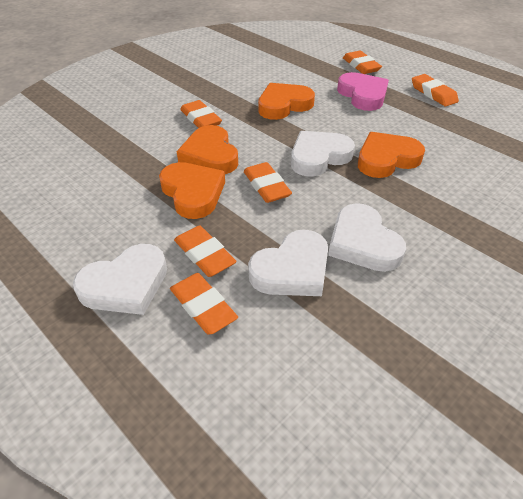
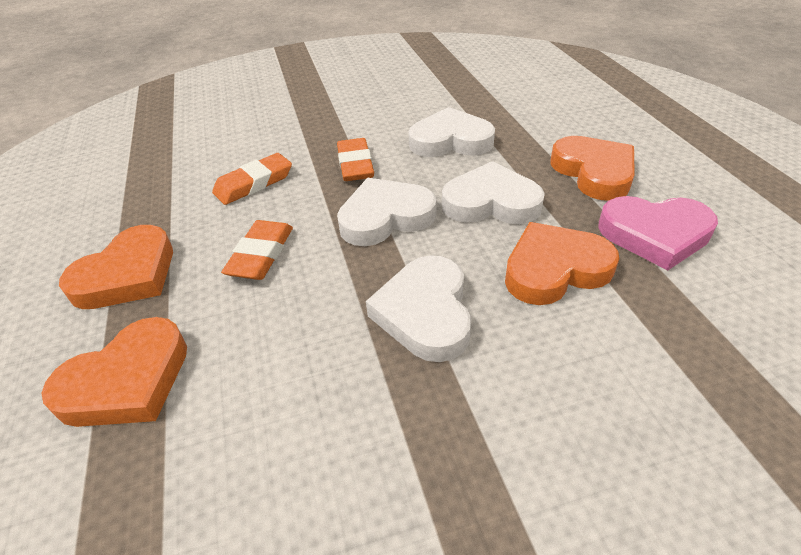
orange eraser: [170,273,238,334] [174,226,237,277] [180,100,222,128] [244,162,292,203] [343,51,382,74] [412,74,459,106] = 6 -> [212,153,292,205] [221,220,293,280] [337,138,374,181] = 3

